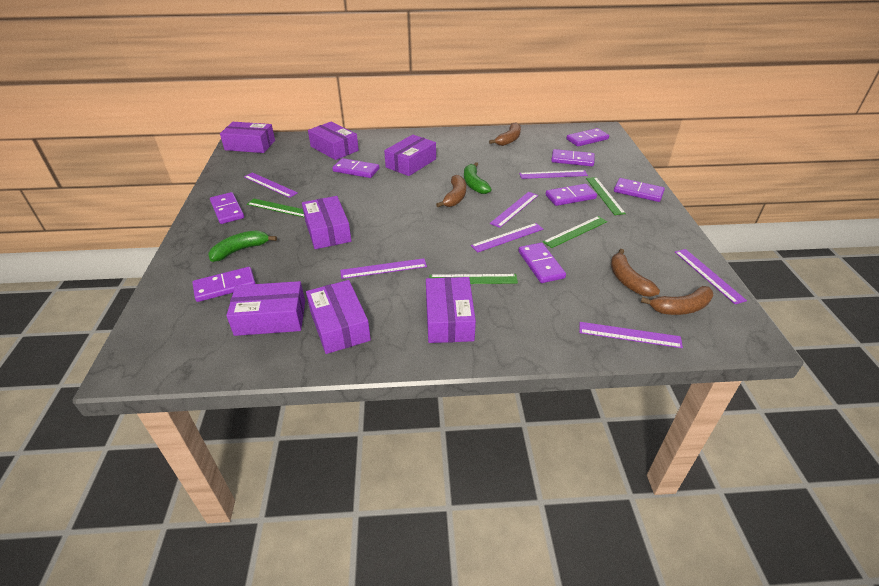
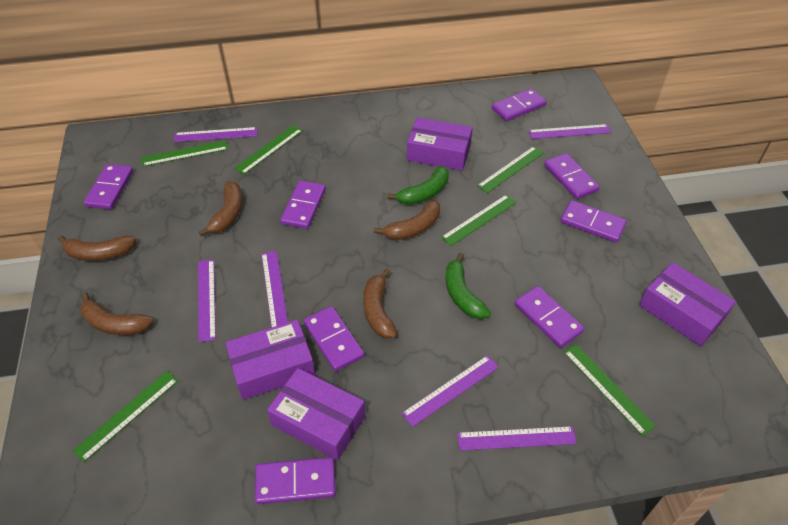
brown banana: [436,175,466,207] [489,122,521,146] [611,249,660,297] [641,286,713,315] = 4 -> [58,235,136,261] [80,292,153,335] [199,181,243,236] [363,268,398,338] [374,200,440,240] = 5
green ruler: [247,198,305,218] [429,274,518,284] [543,216,607,248] [586,177,626,215] = 4 -> [73,371,178,462] [142,141,228,167] [234,125,303,175] [441,194,517,246] [477,146,544,193] [564,344,656,436] = 6
purple box: [220,122,275,153] [226,281,305,336] [302,196,351,249] [306,280,371,354] [308,122,359,160] [384,135,436,176] [426,277,476,343] = 7 -> [225,320,315,400] [267,368,365,460] [407,117,473,171] [639,262,736,347] = 4
purple ruler: [244,172,298,198] [340,258,427,279] [471,223,543,252] [490,192,538,228] [519,170,588,179] [579,322,683,348] [675,249,747,304] = 7 -> [174,127,257,142] [198,259,216,342] [262,251,288,327] [402,355,499,427] [457,426,577,451] [528,124,611,139] = 6

